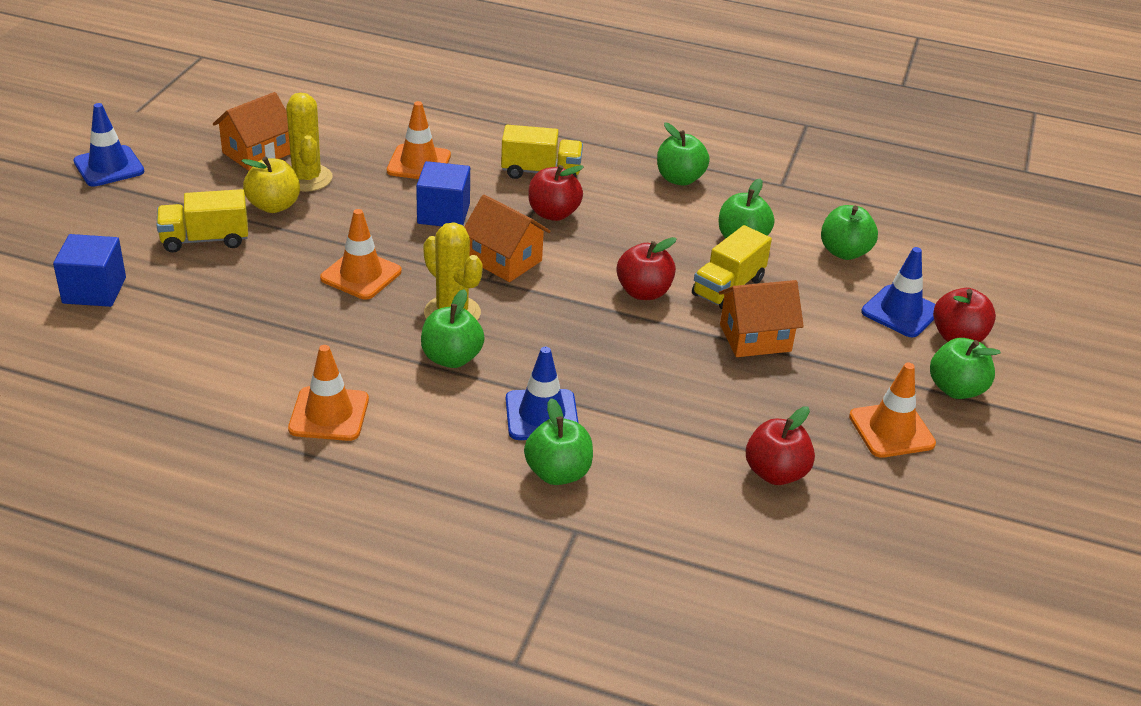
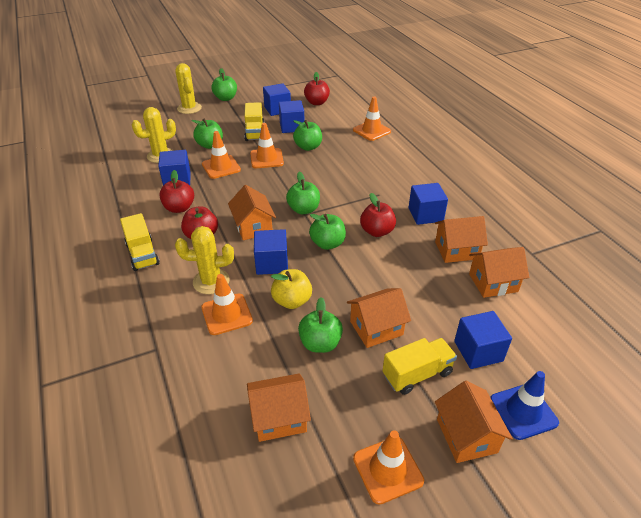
blue cube: [53,234,126,307] [416,161,470,226] = 2 -> [158,150,190,185] [254,229,288,275] [263,83,291,116] [279,100,304,133] [408,183,448,225] [454,311,512,369] = 6
blue traffic cone: [73,103,145,187] [506,347,578,440] [861,247,935,337] = 3 -> [490,371,559,440] = 1
orange house: [213,92,290,171] [464,195,551,282] [719,280,804,357] = 3 -> [228,185,276,240] [247,373,311,442] [347,288,411,348] [435,216,488,263] [435,381,513,463] [469,247,529,298] = 6
orange traffic cone: [288,345,369,441] [320,209,402,300] [387,101,451,179] [849,363,936,458] = 4 -> [201,274,253,335] [202,131,241,179] [250,123,284,168] [353,97,391,141] [353,430,424,505] = 5
yellow cactus: [286,93,333,192] [423,222,483,320] = 2 -> [132,107,176,163] [175,63,202,114] [175,226,234,294] = 3

